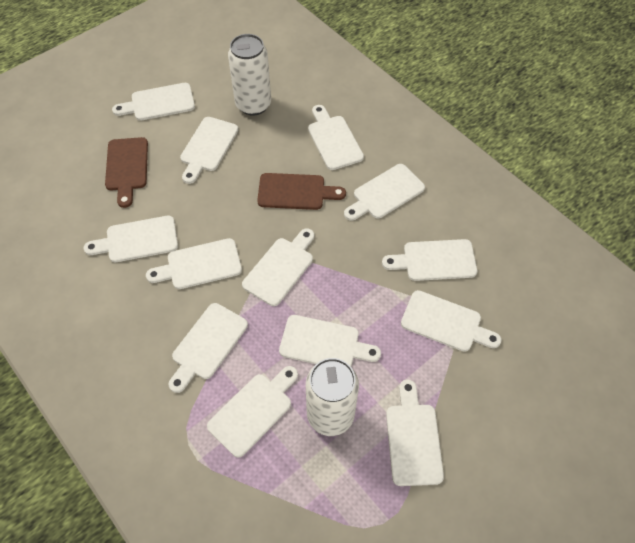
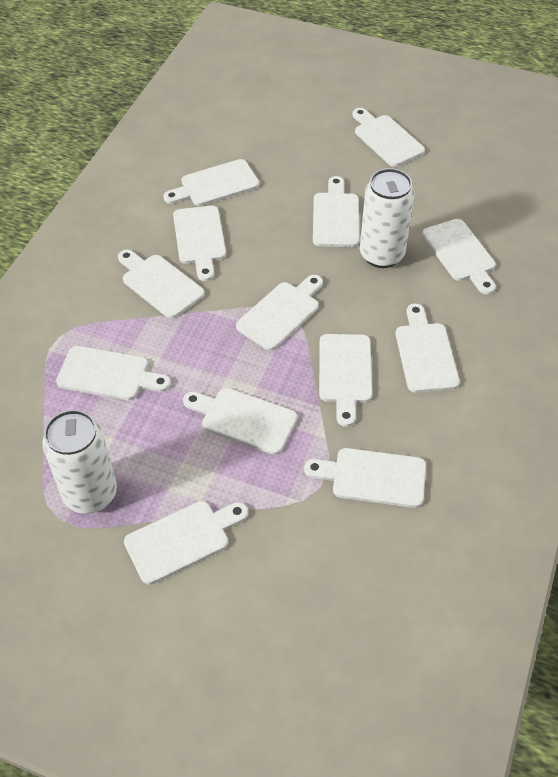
brown cutting board: [105,137,148,208] [257,173,346,210] = 2 -> none = 0

